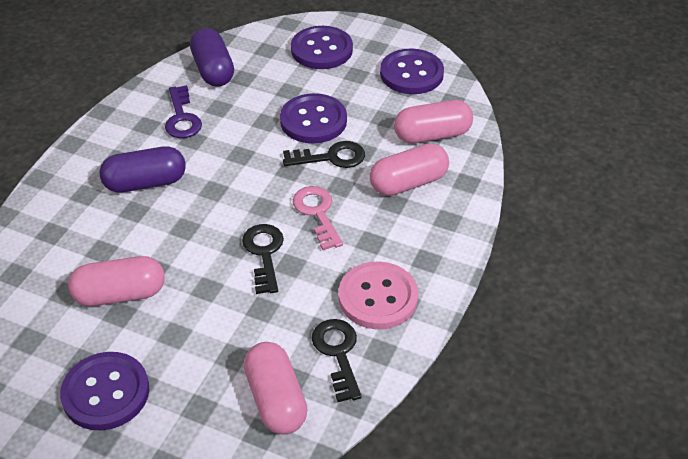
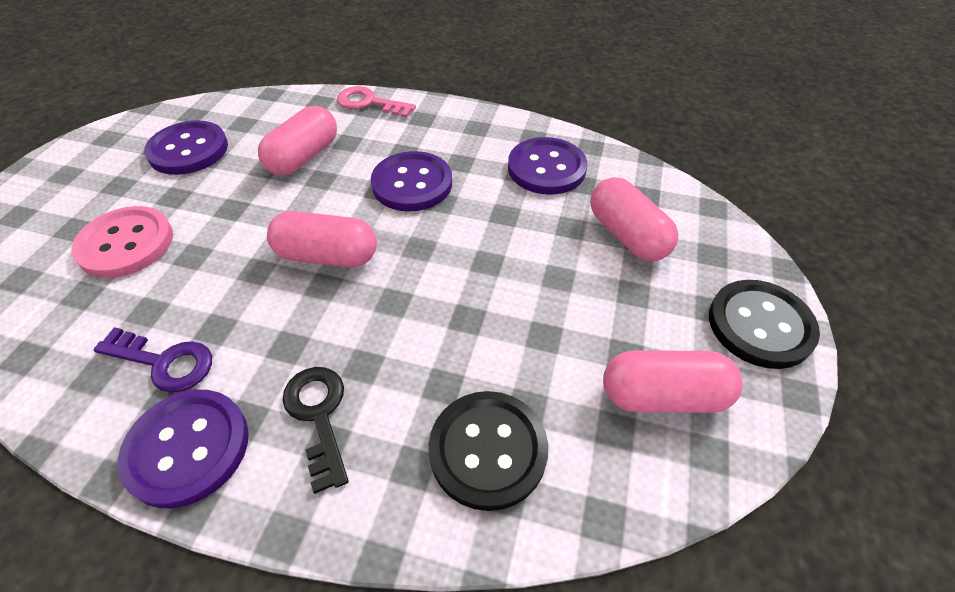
black button: none = 0 -> [429,391,549,511] [709,280,820,369] = 2
black key: [242,224,284,294] [283,141,365,168] [312,319,362,402] = 3 -> [282,367,349,494] = 1
purple capsule: [100,146,186,193] [190,28,234,87] = 2 -> none = 0

